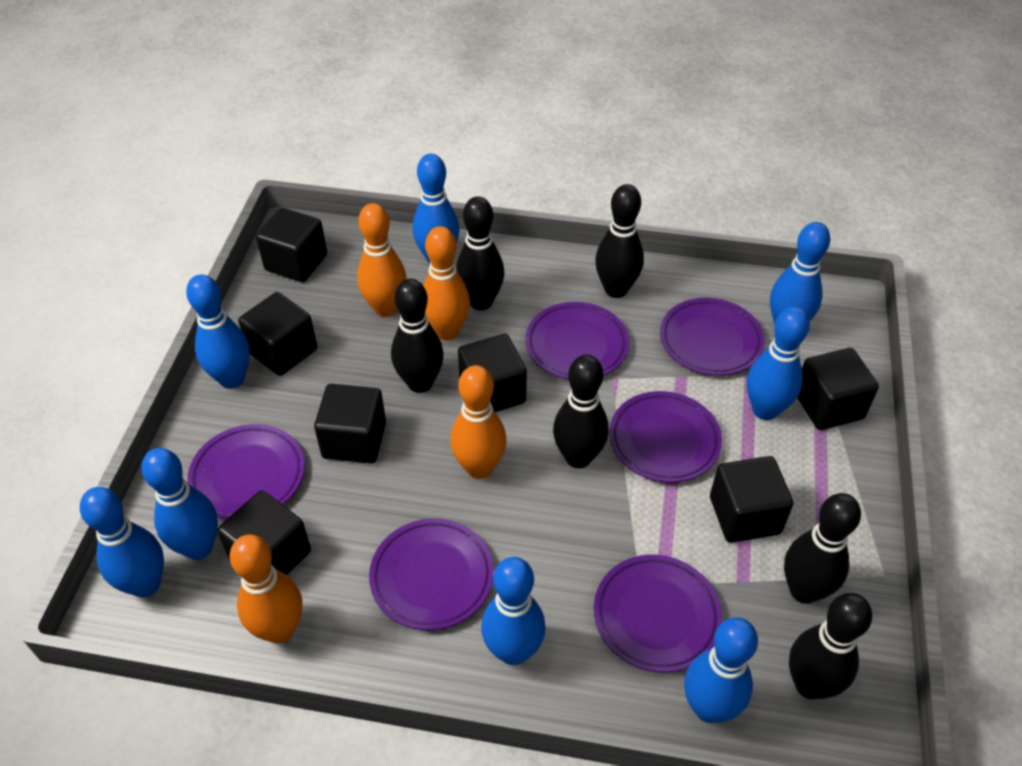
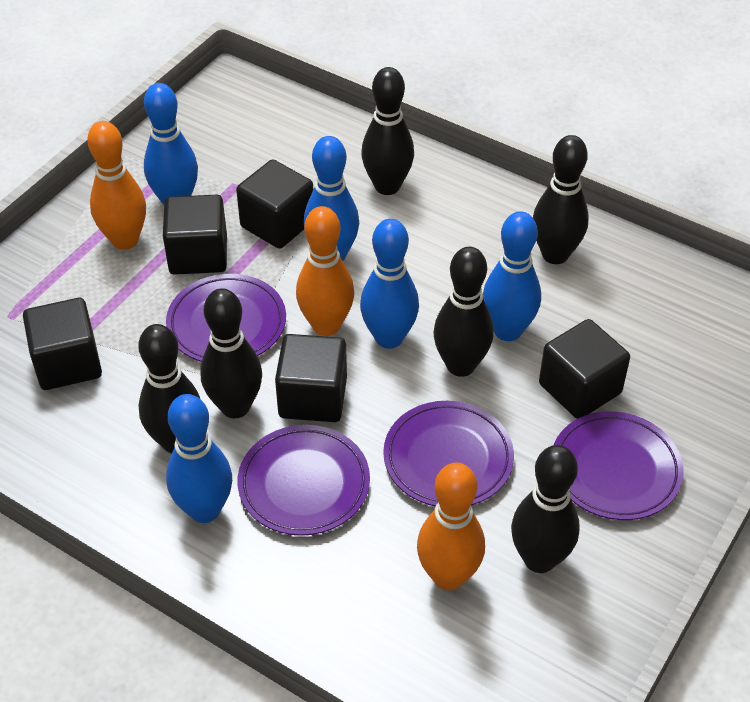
black cube: [217,491,311,575] [238,292,317,376] [256,208,327,282] [314,384,386,463] [458,334,527,412] [710,456,793,543] [797,348,879,430] = 7 -> [23,298,102,390] [163,195,227,275] [236,159,313,249] [275,334,347,422] [539,319,630,419] = 5
blue bowling pin: [80,487,164,598] [141,448,218,560] [186,274,250,389] [413,154,460,264] [481,557,546,665] [684,617,758,723] [747,306,810,420] [770,222,830,325] = 8 -> [144,83,198,205] [166,394,232,523] [304,136,359,261] [360,219,419,349] [483,211,541,341] = 5
orange bowling pin: [230,534,302,644] [357,203,407,317] [423,226,470,340] [450,365,507,479] = 4 -> [87,121,146,250] [296,206,354,336] [417,462,485,590] = 3
purple plate: [187,424,305,520] [369,518,494,630] [525,302,629,379] [594,555,722,673] [609,391,722,483] [660,298,764,376] = 6 -> [166,274,286,362] [237,425,370,536] [383,401,514,507] [554,411,683,520] = 4

